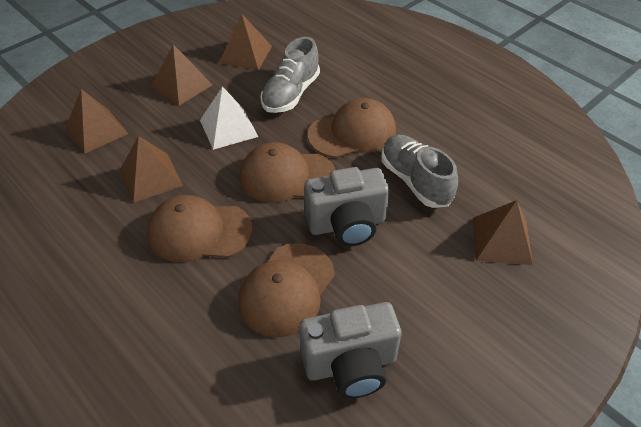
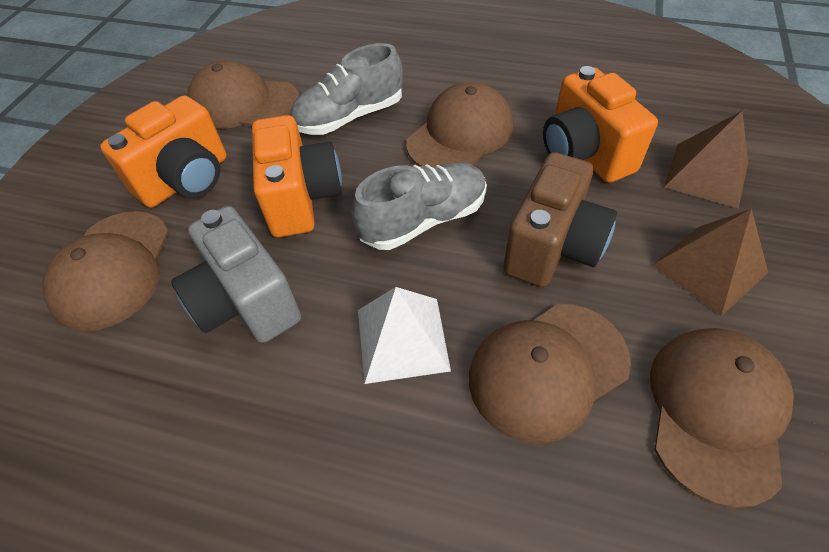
brown camera: none = 0 -> [503,152,617,287] = 1
brown cap: [147,195,252,262] [238,243,335,337] [240,142,336,203] [308,98,396,158] = 4 -> [42,211,169,331] [188,61,299,129] [406,82,513,167] [469,304,631,444] [650,328,794,508] = 5
brown pyramid: [65,89,129,154] [120,136,183,203] [151,44,213,106] [219,13,272,70] [473,200,533,265] = 5 -> [653,209,768,316] [664,111,748,209] = 2
grey camera: [299,302,402,399] [304,167,389,246] = 2 -> [171,206,301,343] = 1
orange camera: none = 0 -> [100,96,227,208] [252,115,342,237] [543,66,658,183] = 3

